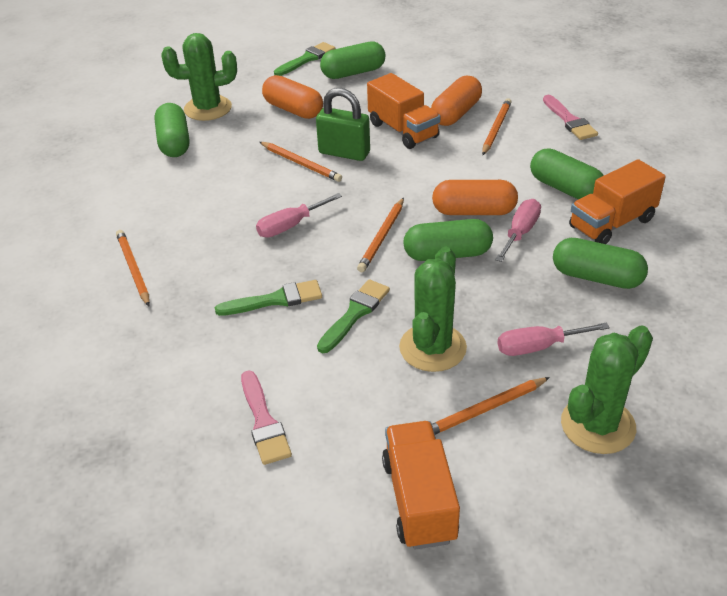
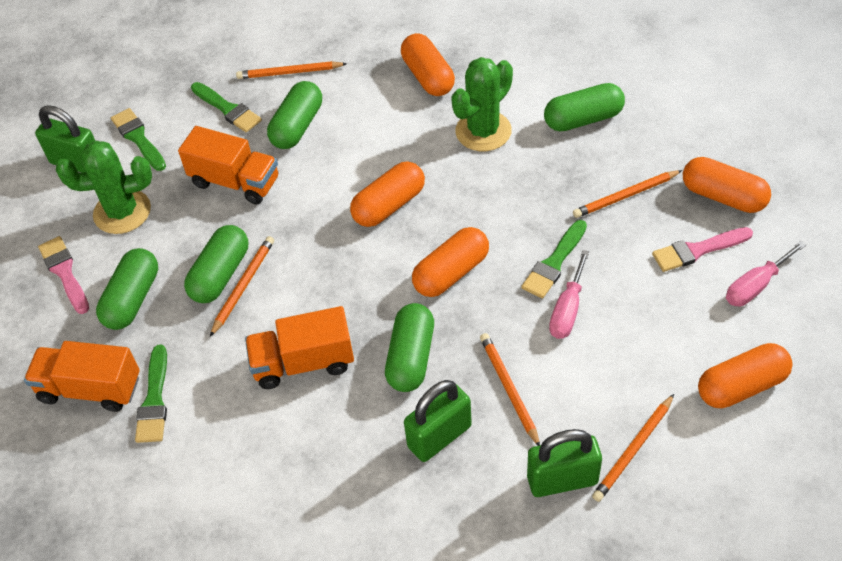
green brush: [215,280,322,316] [274,42,335,76] [317,279,390,353] = 3 -> [111,108,166,171] [135,344,167,443] [191,82,262,132] [521,220,587,298] = 4
green cactus: [161,33,237,121] [399,247,467,372] [561,325,653,454] = 3 -> [56,141,152,234] [451,57,513,151] = 2
green padlock: [316,88,370,161] = 1 -> [35,105,95,173] [404,380,472,462] [527,429,602,497] = 3
orange capsule: [262,75,323,119] [431,75,482,126] [432,180,518,215] = 3 -> [350,161,425,227] [401,33,455,96] [412,227,489,297] [683,157,771,213] [698,343,793,408] = 5
pink screwdriver: [256,193,342,238] [495,199,541,262] [497,323,610,356] = 3 -> [549,250,590,339] [726,241,806,306] = 2

